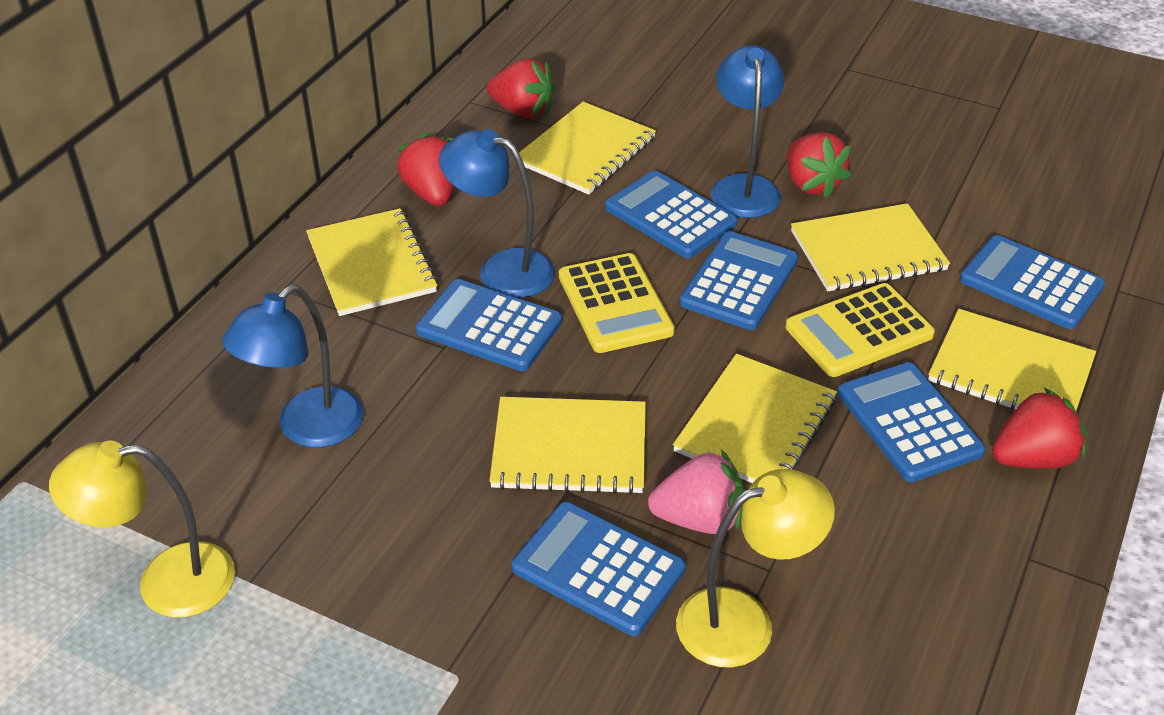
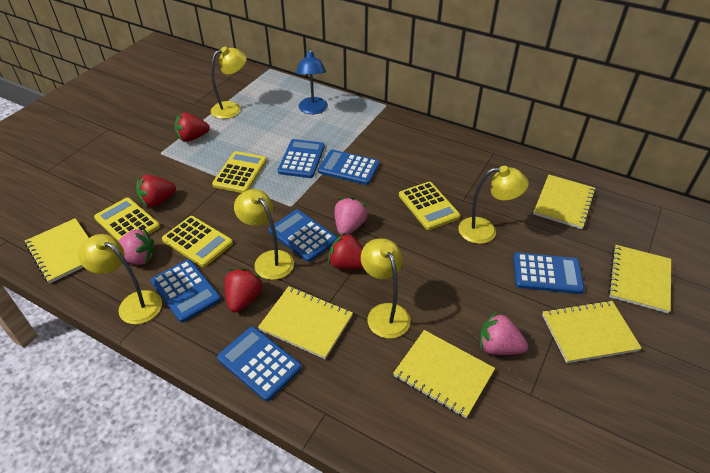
blue lamp: [222,285,364,448] [439,129,555,298] [711,45,784,218] = 3 -> [296,48,328,114] = 1
pink strawberry: [648,449,744,534] = 1 -> [118,228,155,265] [335,197,368,235] [479,312,528,355] = 3
yellow calculator: [559,253,675,353] [786,283,935,377] = 2 -> [94,197,160,241] [162,216,233,267] [212,151,267,193] [399,182,460,230] = 4
yellow lamp: [49,441,235,617] [676,469,835,667] = 2 -> [78,234,162,324] [211,47,247,119] [234,189,294,280] [361,238,411,338] [458,166,529,244] = 5

